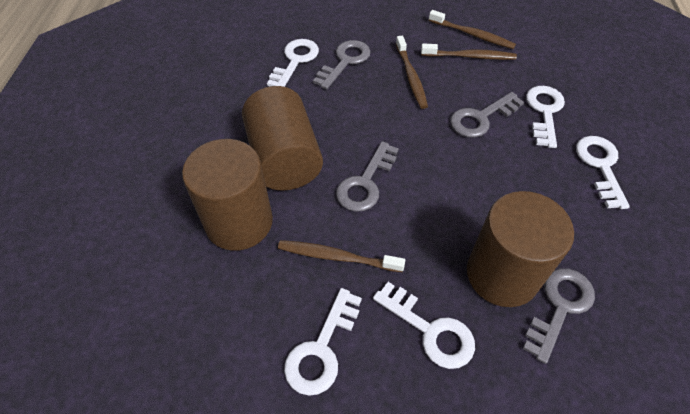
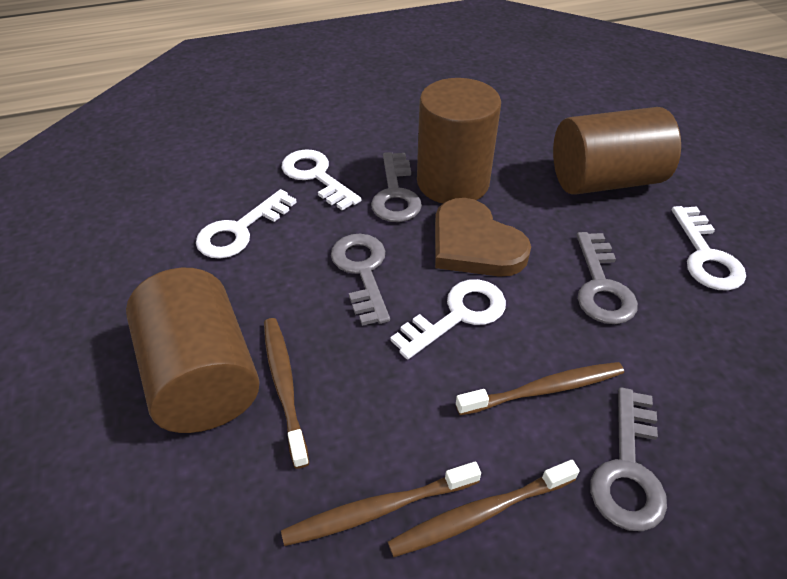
brown heart: none = 0 -> [435,198,531,277] = 1
white key: [267,39,319,87] [284,288,362,396] [373,282,475,369] [526,86,565,148] [576,136,630,209] = 5 -> [196,189,297,259] [282,149,361,210] [390,279,506,359] [672,206,746,291] = 4

